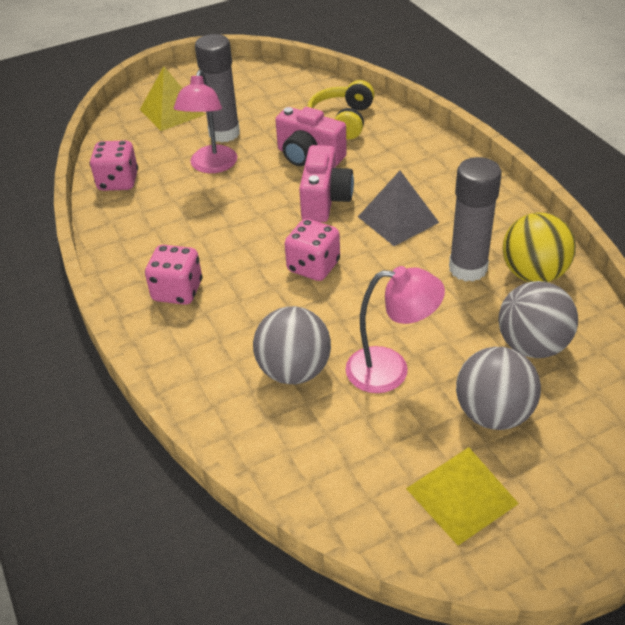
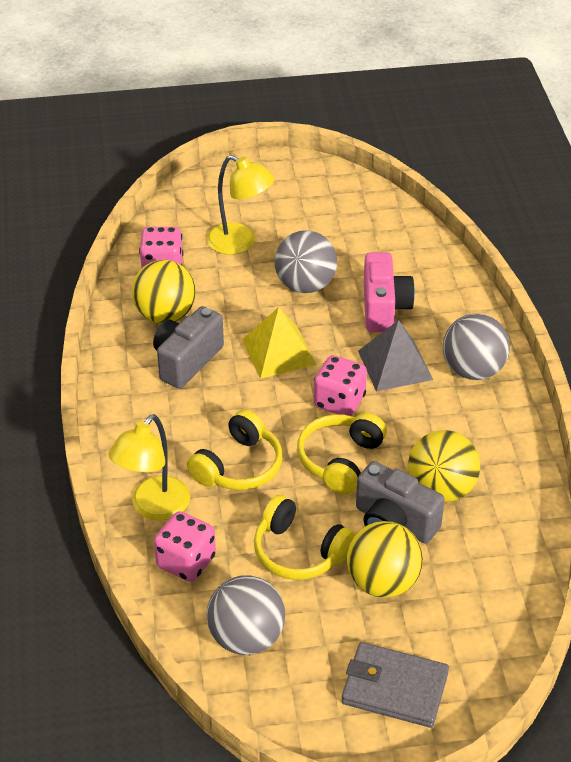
grey camera: none = 0 -> [153,306,224,389] [356,461,445,544] = 2
grey glue stick: [195,34,240,143] [449,157,502,282] = 2 -> none = 0
grey wallet: none = 0 -> [341,642,449,728] = 1
pink camera: [275,107,347,166] [299,145,354,222] = 2 -> [363,253,415,332] = 1
pink lamp: [174,70,237,173] [346,266,445,393] = 2 -> none = 0
yellow ball: [502,212,576,282] = 1 -> [132,260,196,324] [347,521,423,598] [408,430,480,502] = 3
yellow headphones: [307,80,375,139] = 1 -> [187,409,282,490] [254,495,355,580] [297,413,387,495] = 3
yellow lamp: none = 0 -> [109,414,190,520] [207,155,275,255] = 2
yellow pyramid: [140,66,205,131] [406,447,519,545] = 2 -> [242,307,317,379] = 1

